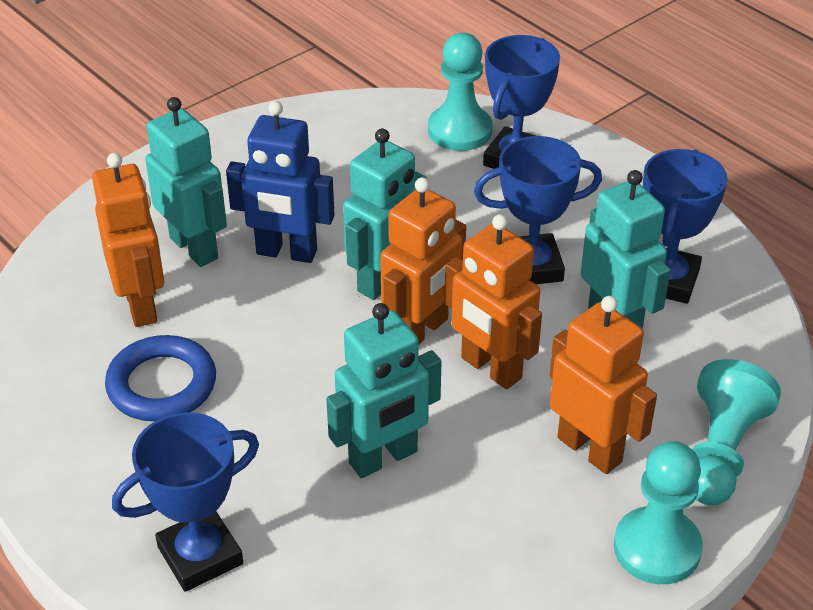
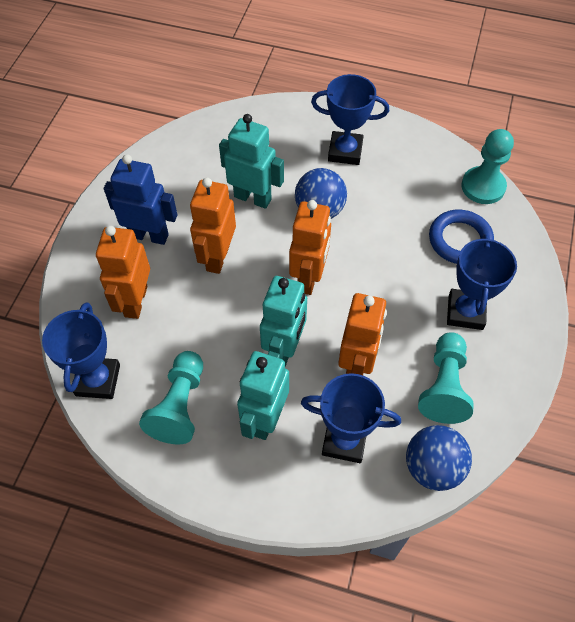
blue ball: none = 0 -> [295,168,347,219] [406,425,472,491] = 2
turquoise robot: [145,97,227,267] [326,303,441,478] [343,128,427,300] [581,170,670,329] = 4 -> [219,114,284,209] [237,351,289,440] [260,276,307,367] = 3

